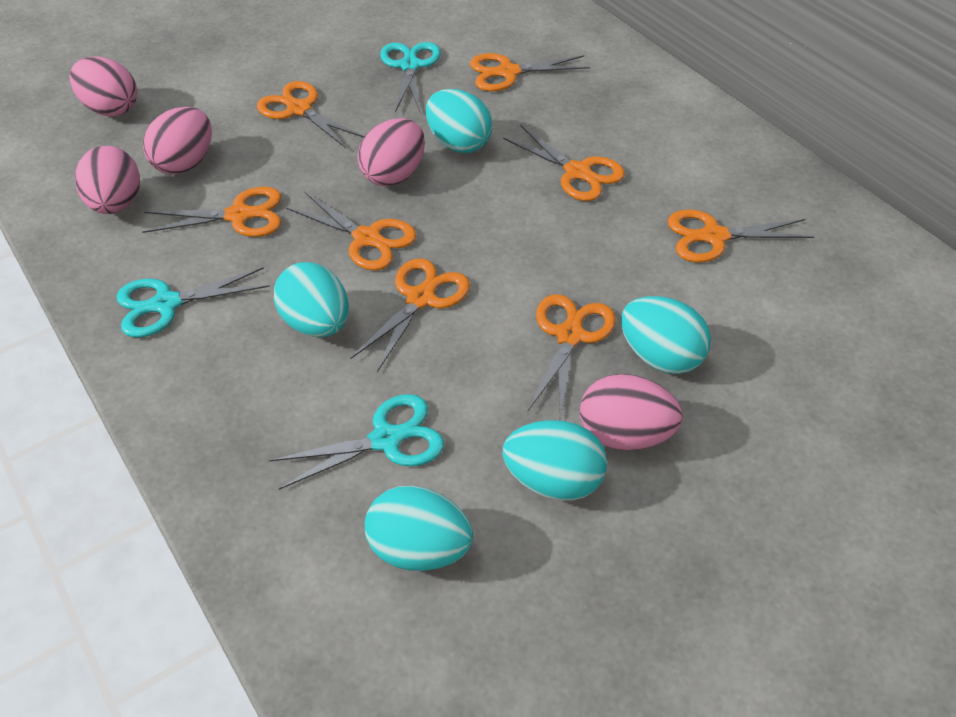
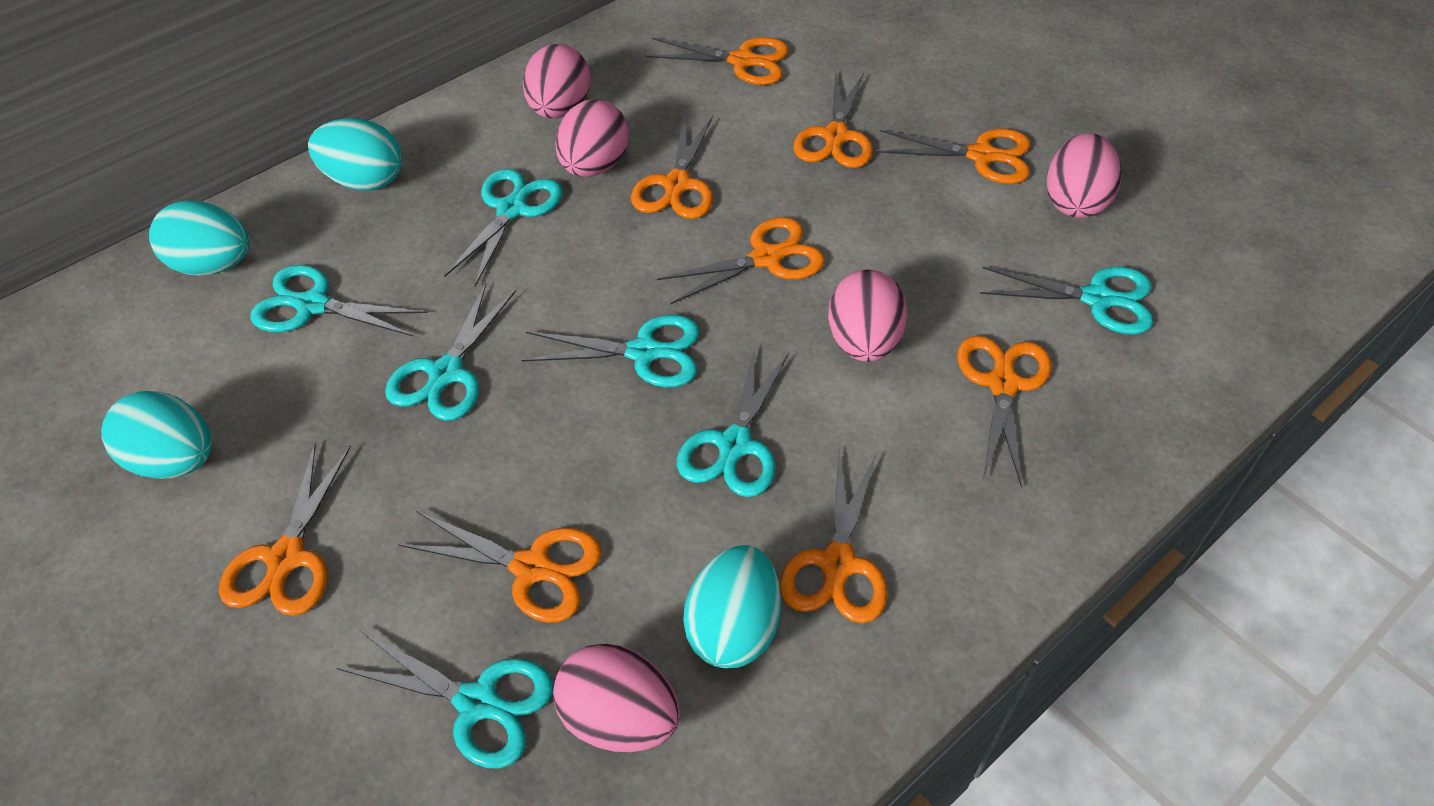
orange scissors: [142,187,281,237] [257,81,365,148] [286,191,417,270] [350,258,470,372] [470,53,590,91] [503,125,625,201] [528,294,616,417] [667,210,814,262] = 8 -> [219,443,351,616] [398,511,602,623] [631,116,713,219] [646,37,789,85] [657,217,825,304] [780,450,888,623] [793,71,873,168] [877,129,1030,184] [957,335,1052,488] = 9
turquoise egg: [274,262,349,337] [365,486,473,571] [426,89,492,153] [503,420,607,501] [621,296,711,374] = 5 -> [101,391,211,479] [149,200,249,276] [308,118,402,190] [683,545,781,668] = 4
turquoise scissors: [116,267,270,337] [269,394,444,490] [380,42,441,112] = 3 -> [250,265,428,337] [337,630,553,769] [385,283,516,421] [444,169,563,286] [521,315,699,387] [677,348,789,497] [980,267,1153,335] = 7

